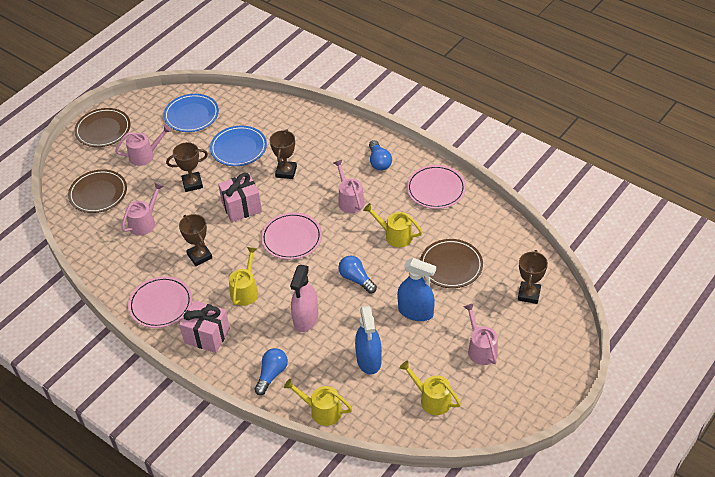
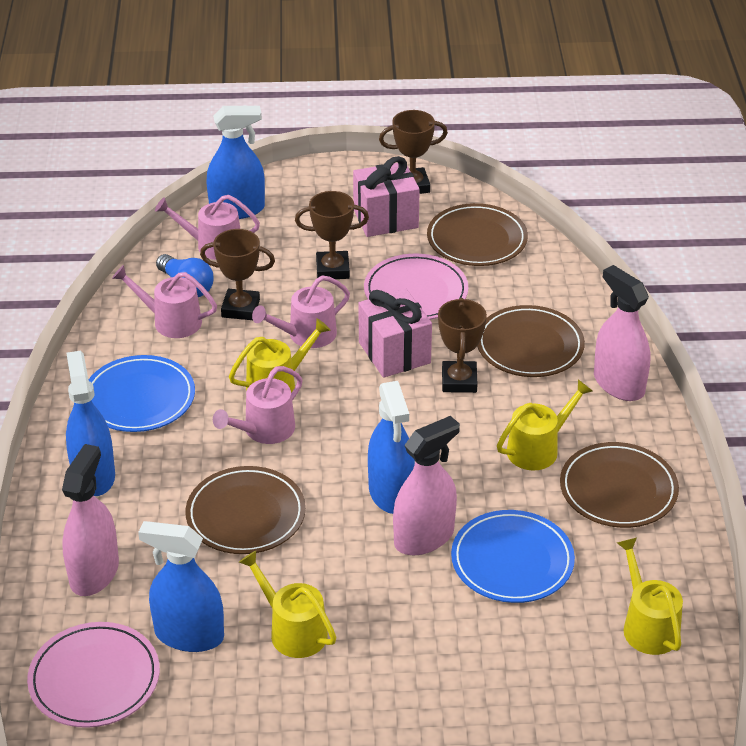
blue light bulb: [254,348,288,395] [338,255,377,294] [369,140,392,171] = 3 -> [156,254,214,297] = 1
blue spray bottle: [355,306,382,375] [397,258,436,321] = 2 -> [66,351,115,496] [138,521,224,652] [206,106,265,219] [368,381,415,514] = 4
brown plate: [68,169,127,213] [74,108,131,147] [420,239,483,288] = 3 -> [185,466,306,554] [427,203,528,266] [477,305,585,377] [560,442,679,528] = 4
pink plate: [128,276,192,328] [261,212,322,260] [406,165,466,209] = 3 -> [27,622,160,728] [364,254,468,320] = 2
pink spray bottle: [290,265,318,332] = 1 -> [62,444,119,596] [393,416,460,555] [594,265,651,401] = 3

